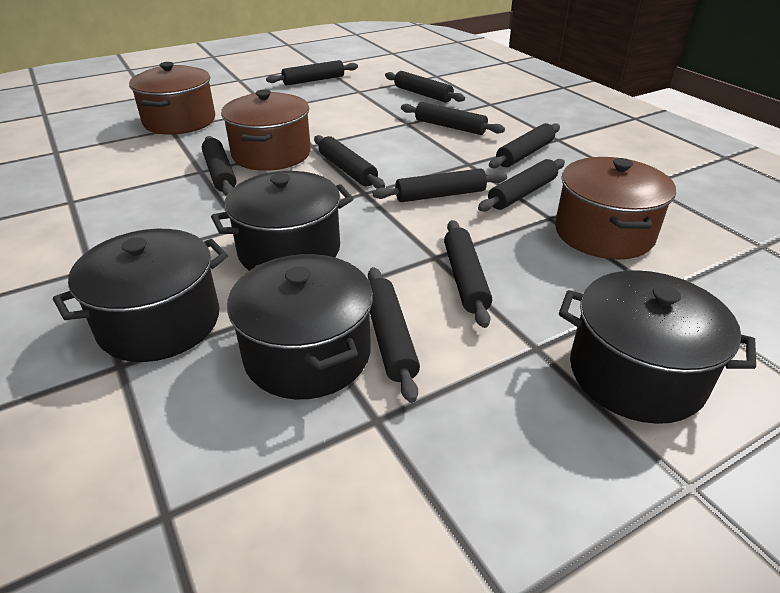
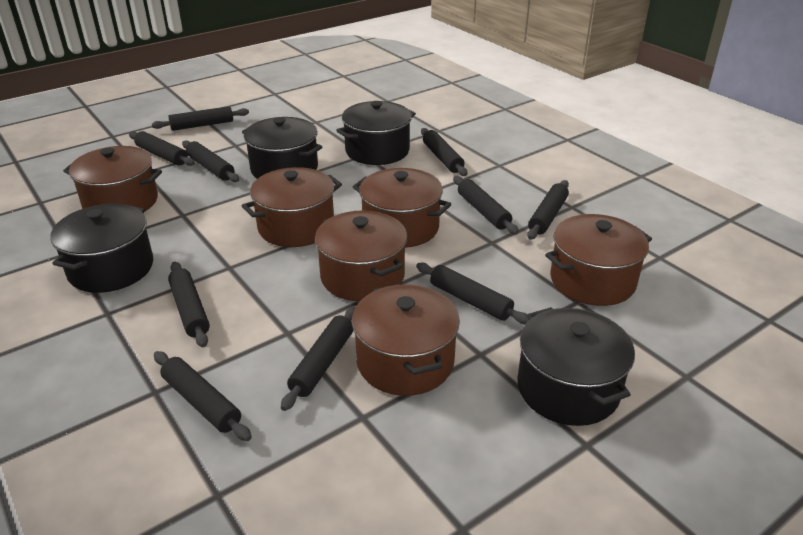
brown pot: [129,62,215,135] [221,89,311,171] [555,157,676,259] = 3 -> [63,146,162,212] [242,167,342,247] [315,210,407,301] [352,284,460,396] [353,168,451,248] [545,214,652,306] = 6

